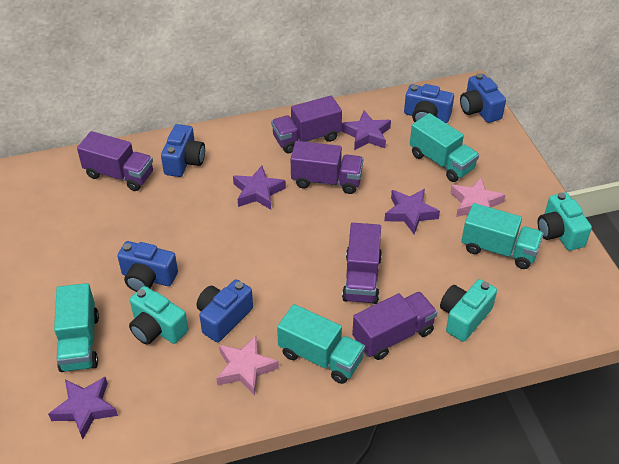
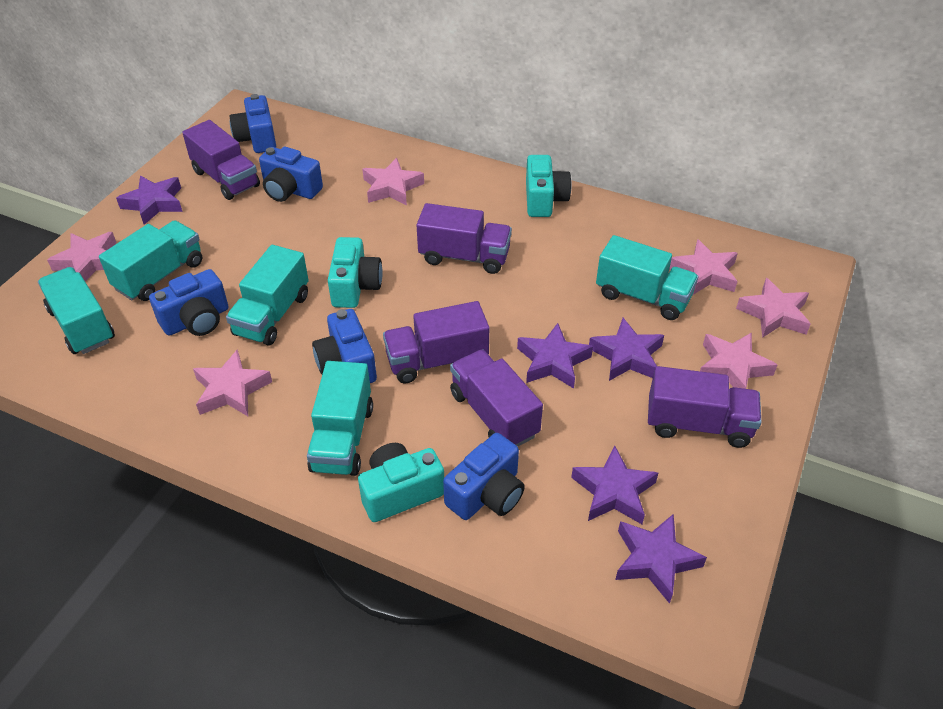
pink star: [216,336,279,396] [450,177,506,217] = 2 -> [47,232,117,282] [193,349,272,416] [362,158,424,206] [669,239,738,295] [700,332,777,389] [736,278,811,338] = 6
purple star: [48,377,118,439] [233,166,286,210] [341,111,391,150] [384,189,440,234] = 4 -> [116,176,182,225] [517,323,593,388] [571,445,658,524] [589,318,664,381] [615,514,707,604] = 5
turquoise truck: [54,283,99,372] [277,304,365,384] [410,113,479,182] [461,203,544,269] = 4 -> [38,267,115,354] [99,220,202,301] [226,245,309,346] [307,361,373,476] [596,235,699,320] = 5

